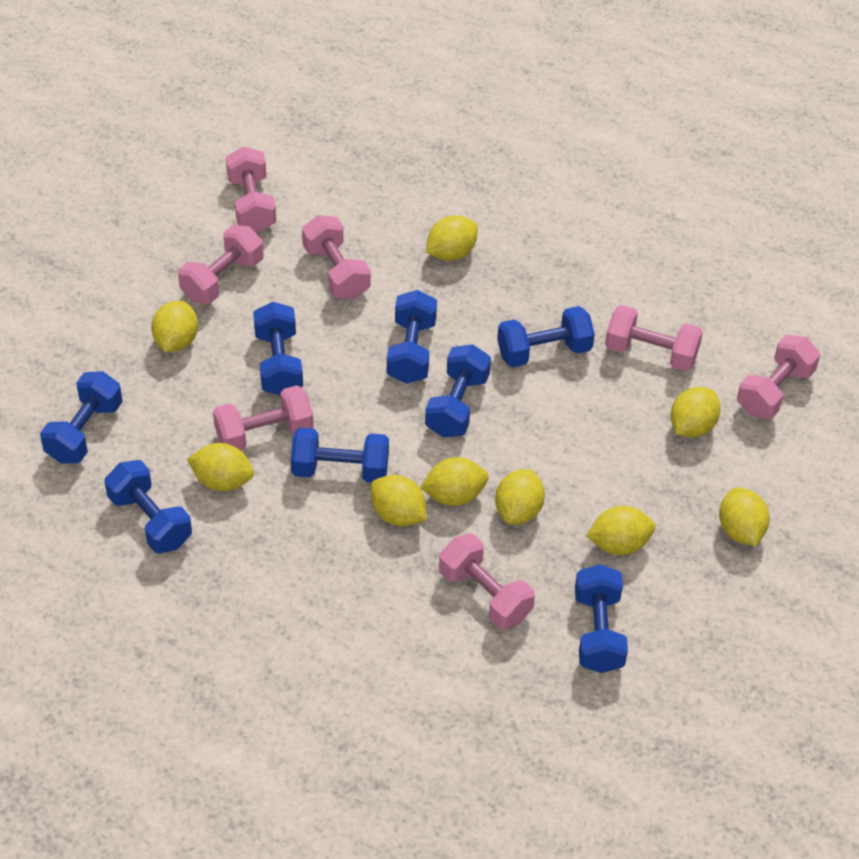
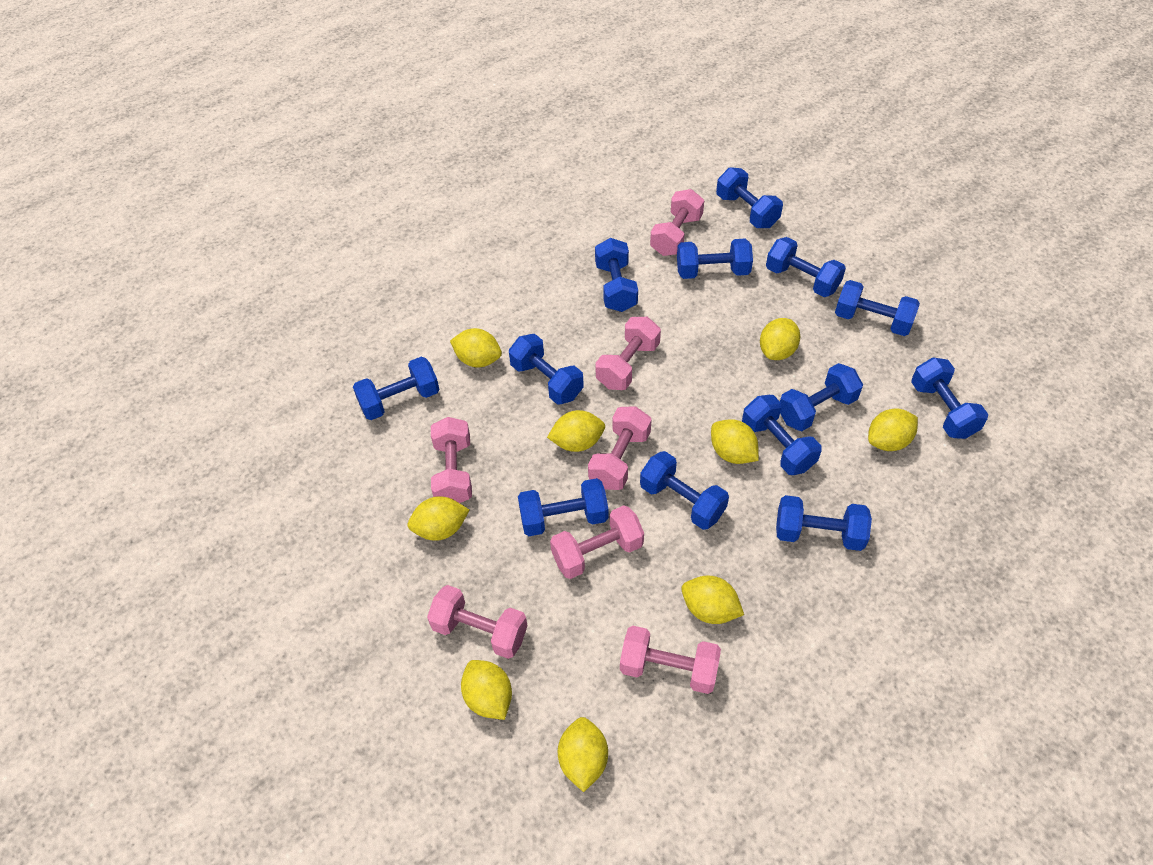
blue dumbbell: [40,371,123,464] [104,460,192,553] [253,302,303,395] [291,428,389,483] [387,290,437,384] [425,344,491,438] [497,306,595,367] [575,564,628,673] = 8 -> [353,357,439,420] [509,334,584,405] [518,478,608,536] [595,238,638,312] [640,451,729,530] [677,239,753,279] [716,167,783,228] [742,395,822,475] [766,237,846,297] [776,495,872,551] [780,363,863,431] [835,280,920,336] [911,357,988,439] = 13

